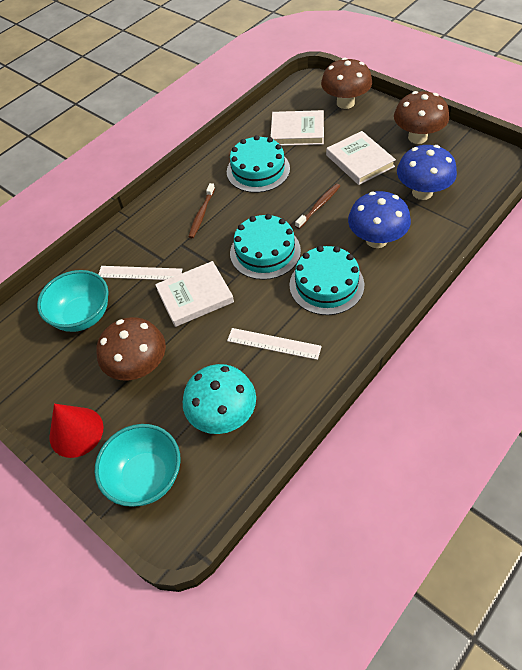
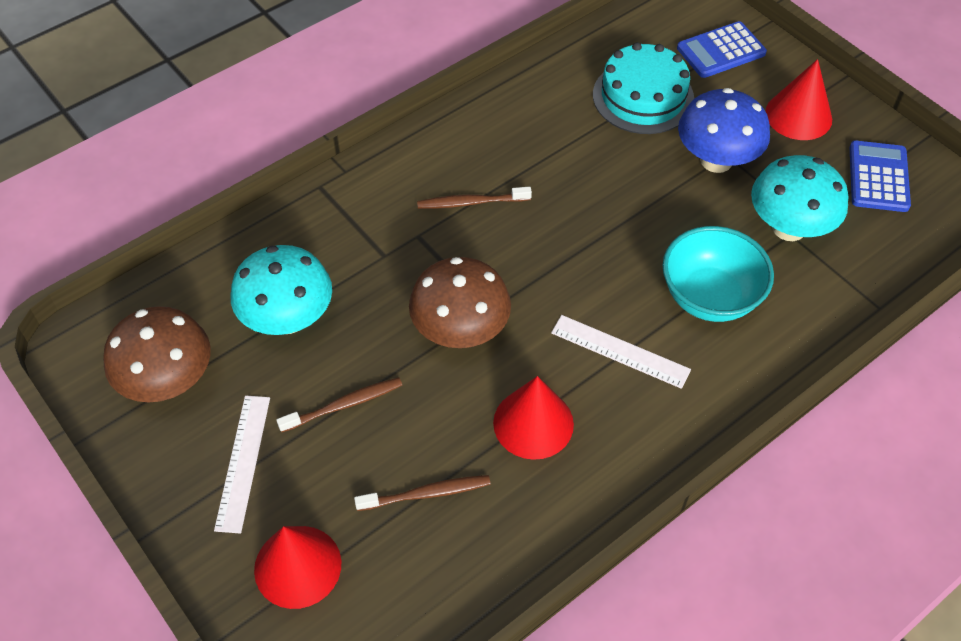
blue calculator: none = 0 -> [677,21,767,78] [849,141,911,212] = 2
blue mushroom: [348,191,411,248] [397,145,457,200] = 2 -> [678,88,770,173] = 1
brown mushroom: [97,317,166,380] [321,58,372,109] [394,91,449,144] = 3 -> [103,306,211,402] [409,257,511,348] = 2
brown toothbrush: [188,183,215,238] [295,184,340,229] = 2 -> [276,377,402,432] [354,475,491,511] [417,187,532,209] = 3
red cone: [49,404,104,458] = 1 -> [254,526,341,609] [493,376,574,460] [765,59,832,140] = 3
turquoise bowl: [37,270,109,332] [95,424,181,507] = 2 -> [663,226,774,322] = 1
turquoise cake: [227,135,290,193] [230,214,301,280] [289,246,364,315] = 3 -> [593,42,694,134] = 1
turquoise mushroom: [183,364,256,434] = 1 -> [231,245,332,335] [751,155,848,241] = 2
white book: [155,261,234,327] [271,110,324,146] [326,131,396,185] = 3 -> none = 0

